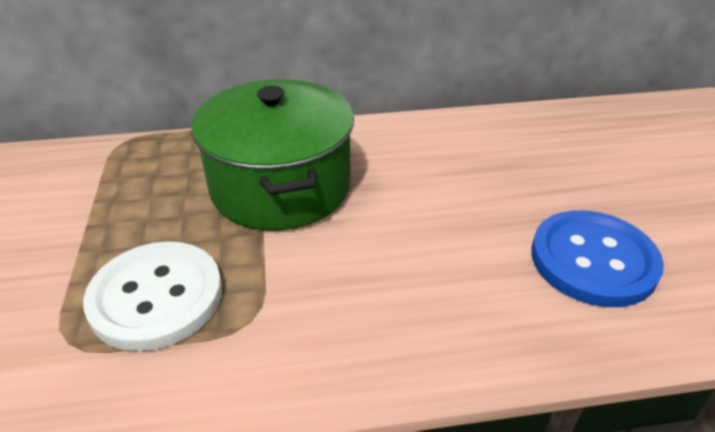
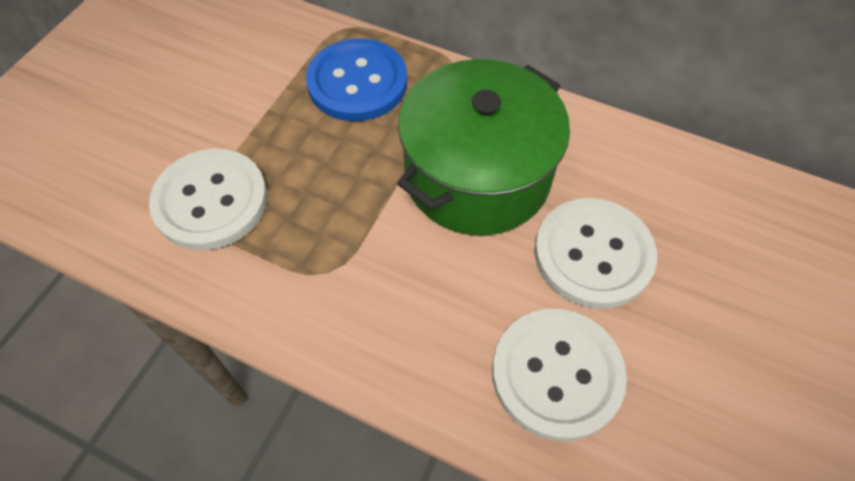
white button: [83,241,222,351] = 1 -> [149,149,267,250] [492,309,627,441] [534,198,657,309] = 3

